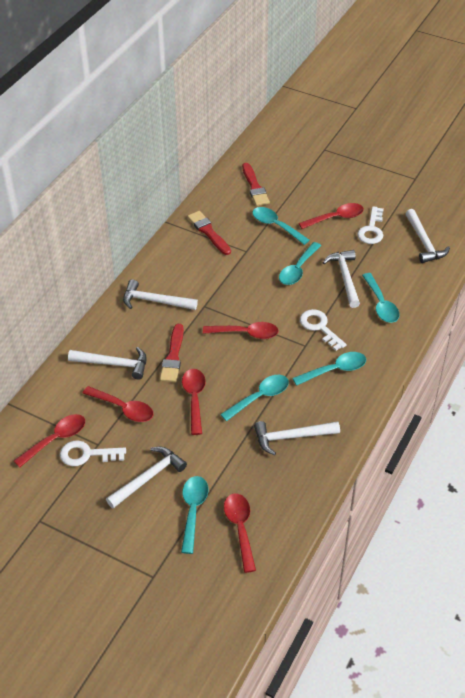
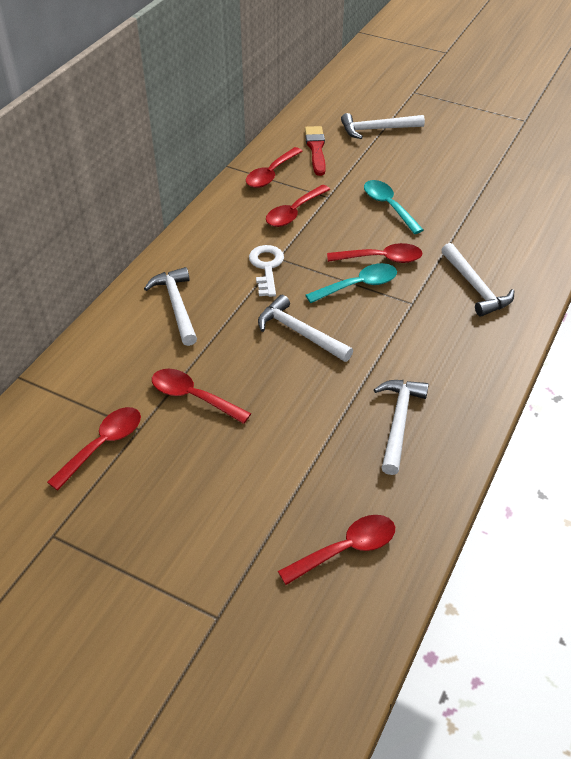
red brush: [160,324,184,382] [187,211,231,255] [242,163,270,206] = 3 -> [305,126,326,176] = 1
turquoise spoon: [181,476,208,554] [220,375,289,421] [253,207,310,245] [279,242,321,285] [293,352,366,386] [362,273,399,323] = 6 -> [306,263,397,303] [364,180,424,234] = 2
white hammer: [68,347,147,379] [106,447,187,509] [123,279,198,310] [254,421,340,455] [323,250,360,308] [405,209,450,263] = 6 -> [144,267,197,346] [258,295,353,362] [341,113,425,139] [374,380,429,475] [441,243,514,317] = 5
white key: [60,440,126,466] [300,309,347,351] [357,206,384,244] = 3 -> [249,245,284,297] = 1

